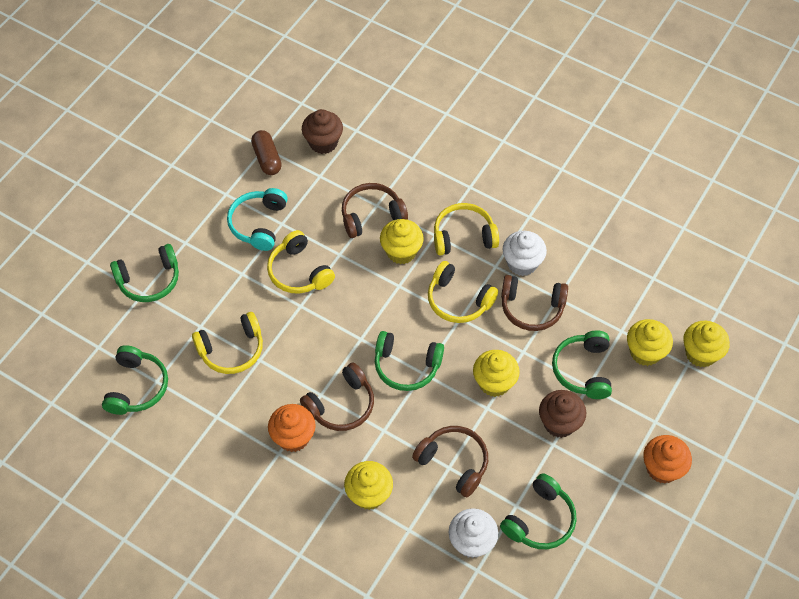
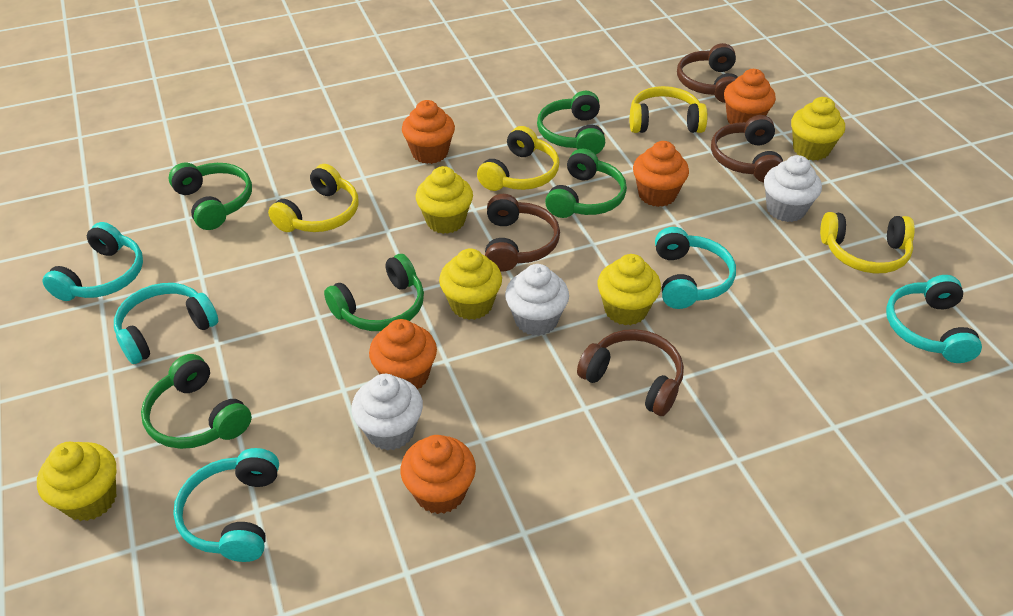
brown capsule: [251,130,282,175] = 1 -> none = 0
brown cupcake: [302,109,343,154] [539,390,586,438] = 2 -> none = 0
orange cupcake: [268,404,316,452] [643,435,692,484] = 2 -> [369,319,437,390] [400,435,476,514] [402,100,455,164] [633,141,689,207] [724,69,776,124] = 5
turquoise headphones: [227,188,288,251] = 1 -> [43,222,143,301] [114,283,218,364] [173,448,279,562] [655,227,736,309] [886,275,982,363] = 5
white cupcake: [448,508,498,558] [503,231,547,276] = 2 -> [351,374,423,451] [505,264,569,336] [764,155,822,222] = 3

